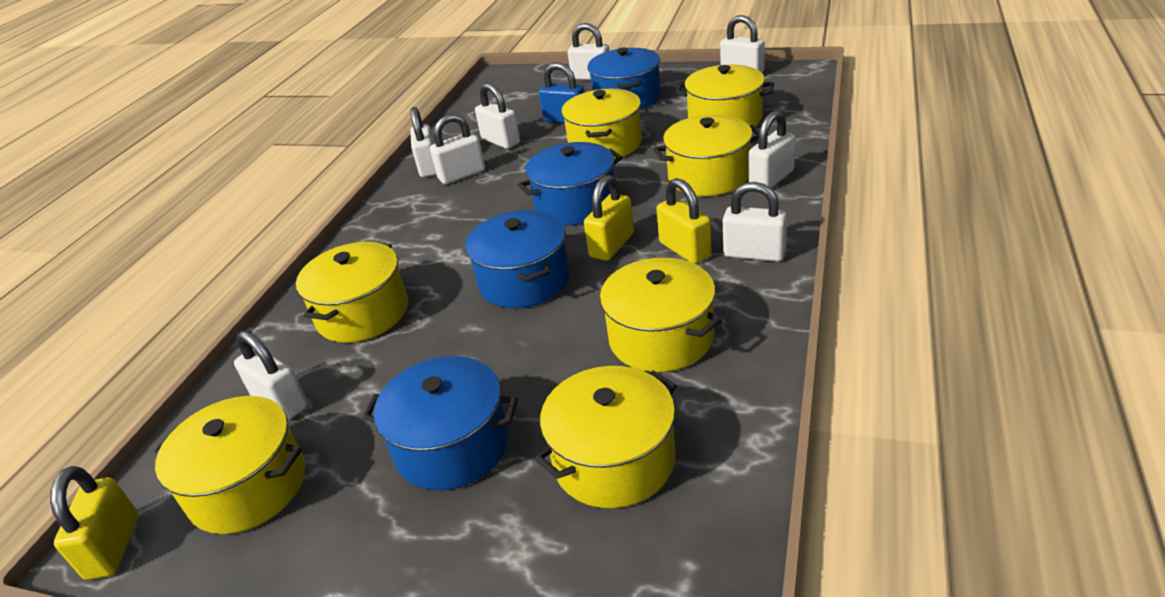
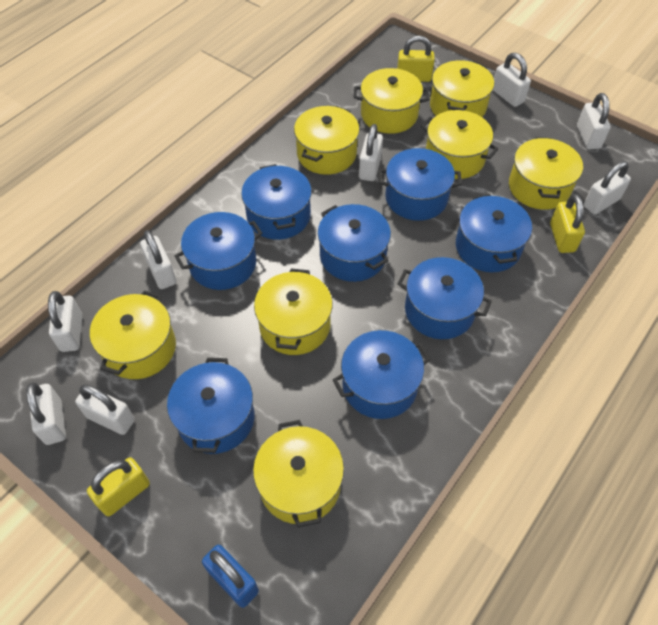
blue pot: [363,356,518,490] [466,210,570,308] [518,142,622,225] [588,47,661,109] = 4 -> [167,358,254,454] [174,212,263,290] [241,164,312,240] [318,204,391,282] [333,330,431,419] [378,148,462,221] [397,257,492,339] [456,194,532,272] = 8
yellow pot: [154,396,305,534] [296,242,408,343] [535,366,677,508] [561,89,642,159] [600,258,722,372] [653,115,759,196] [676,65,774,127] = 7 -> [90,291,176,379] [253,420,344,528] [254,269,333,355] [294,106,359,175] [354,68,429,134] [421,110,498,179] [430,60,494,117] [509,137,583,210] = 8

